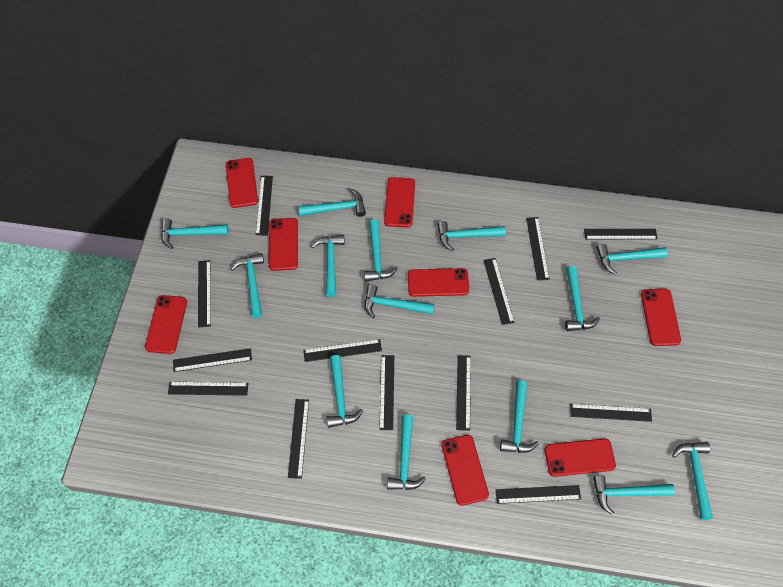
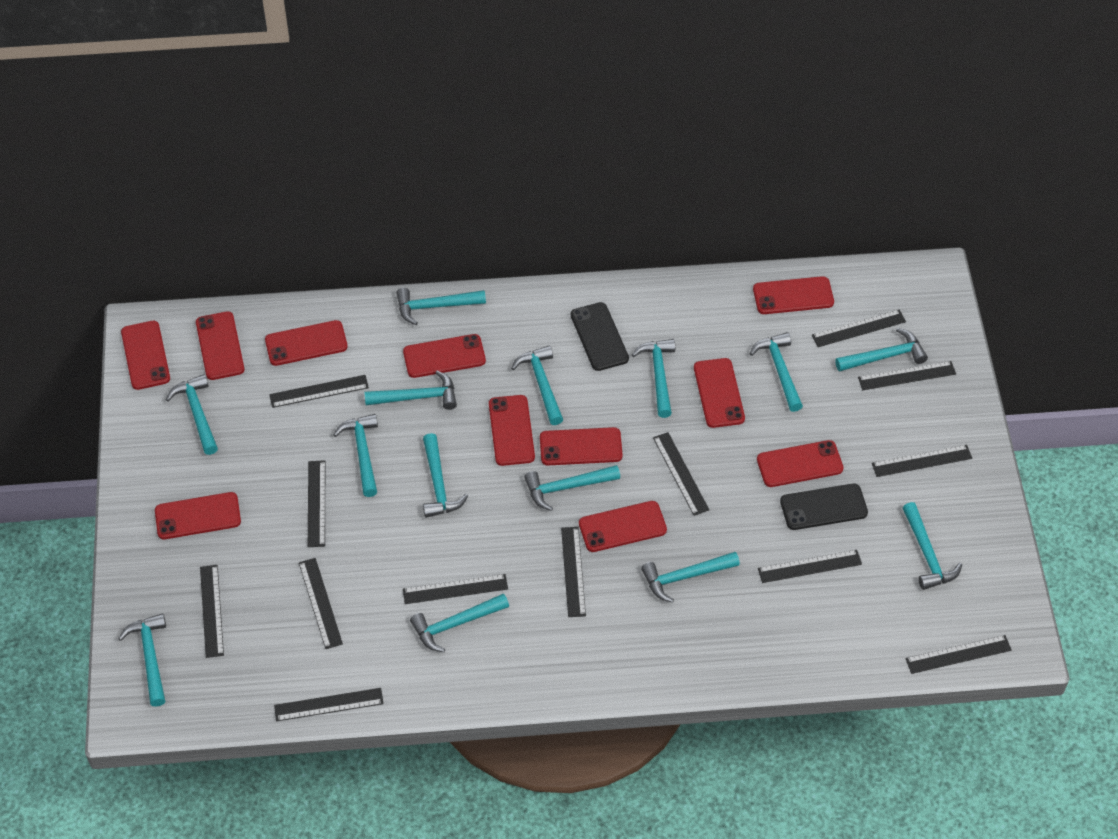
black phone: none = 0 -> [571,302,629,371] [780,484,868,530] = 2
red phone: [145,295,187,354] [226,158,258,208] [269,218,298,271] [384,177,415,228] [408,268,469,297] [442,435,489,506] [545,438,616,477] [641,289,681,346] = 8 -> [121,321,170,390] [155,492,241,539] [196,311,245,380] [265,320,348,366] [403,334,486,378] [489,395,535,466] [540,427,623,465] [579,501,667,552] [694,358,745,428] [753,276,834,314] [757,440,843,487] = 11

